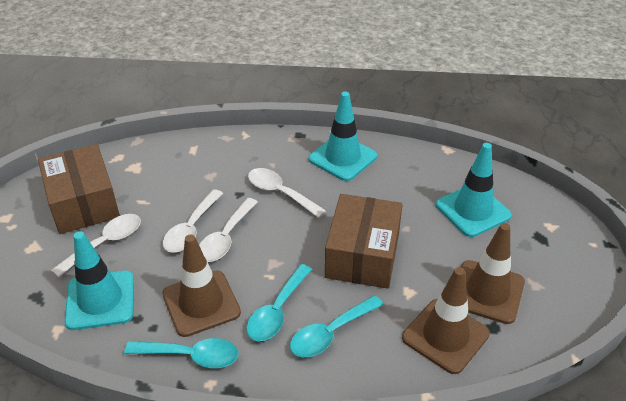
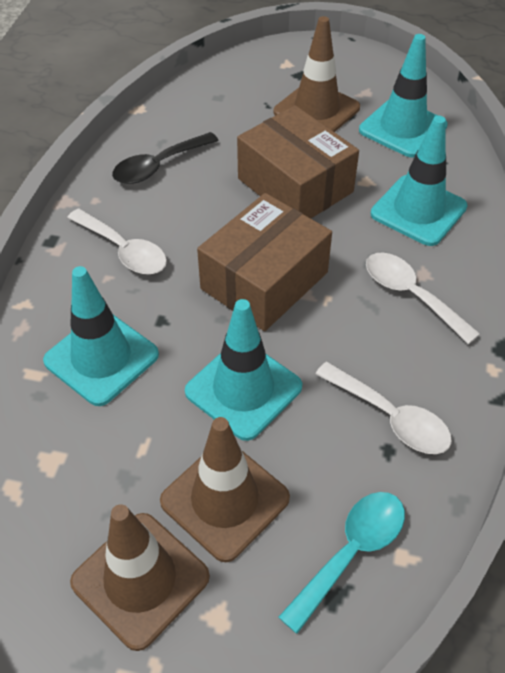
black spoon: none = 0 -> [112,132,219,184] = 1
turquoise spoon: [124,338,239,368] [246,264,312,341] [290,295,384,357] = 3 -> [278,492,405,634] = 1
turquoise traffic cone: [64,231,134,330] [309,91,377,181] [436,143,511,237] = 3 -> [43,266,159,406] [185,299,302,441] [359,34,448,157] [371,116,468,246] = 4
white spoon: [51,214,141,278] [163,189,223,253] [199,198,258,262] [248,168,326,218] = 4 -> [67,208,167,274] [315,362,452,454] [366,252,480,344] = 3

